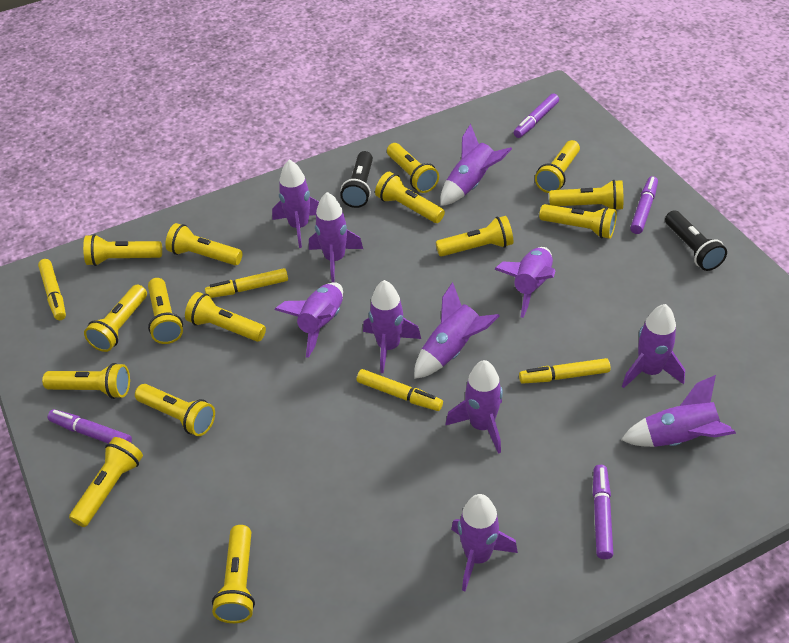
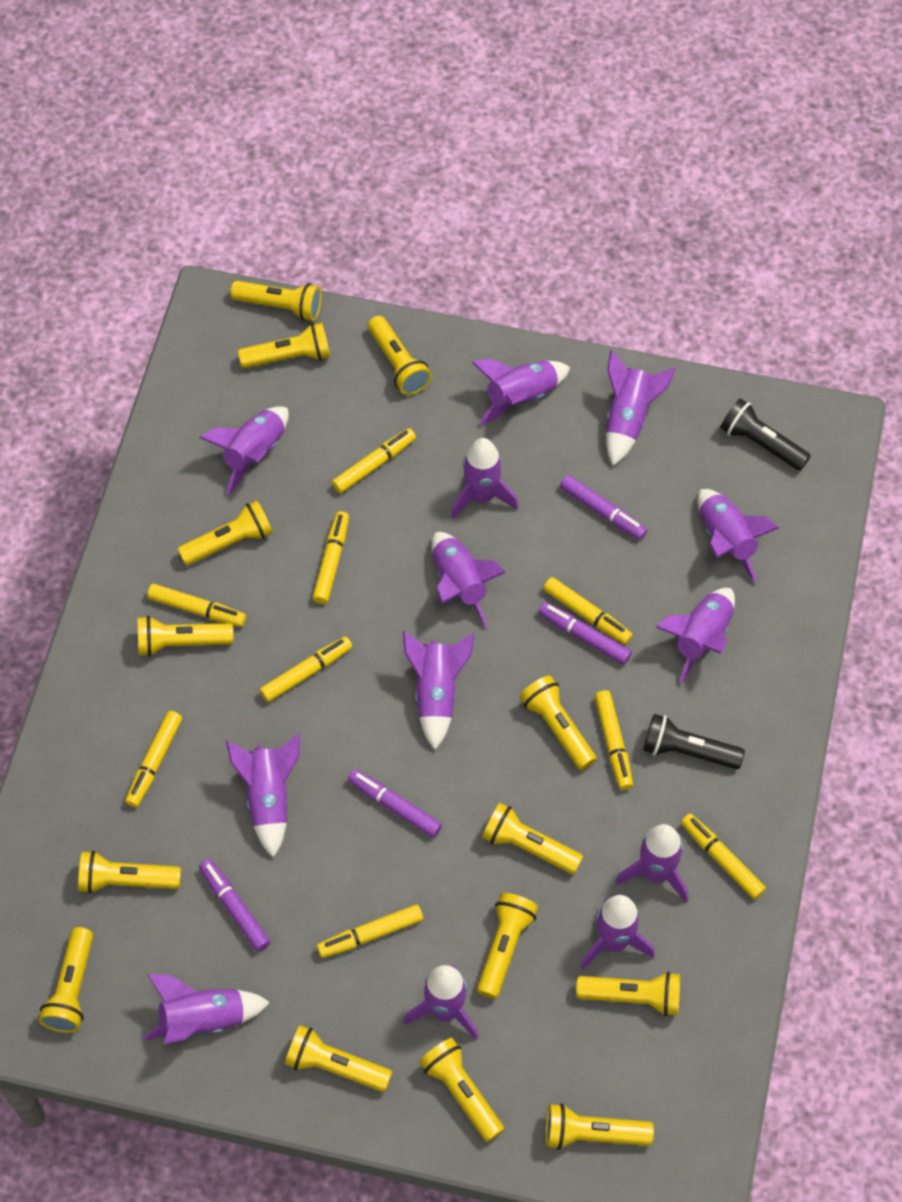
purple rocket: [272,160,319,248] [275,282,343,358] [309,192,363,282] [363,280,421,373] [414,282,499,379] [440,124,512,206] [446,360,503,454] [451,494,518,591] [494,247,555,318] [621,375,736,447] [622,304,685,388] = 11 -> [143,974,270,1044] [199,406,289,495] [226,734,300,858] [402,631,475,750] [404,965,478,1040] [431,532,506,627] [451,438,519,519] [471,358,570,426] [581,895,655,969] [606,350,676,466] [616,824,688,903] [655,588,735,684] [697,489,779,583] = 13
yellow flashlight: [42,363,130,399] [69,437,143,527] [83,234,162,266] [84,285,147,352] [135,384,215,436] [148,278,183,344] [165,223,242,265] [185,292,266,342] [212,525,255,623] [375,171,445,223] [387,143,439,193] [436,216,513,257] [535,140,580,193] [539,204,617,239] [549,180,623,210] = 15 -> [39,927,93,1033] [78,851,181,894] [138,616,234,657] [178,500,273,565] [231,281,322,321] [238,323,330,368] [285,1025,392,1092] [368,316,432,395] [419,1038,504,1142] [477,893,538,999] [482,803,583,874] [520,676,597,770] [546,1103,654,1150] [576,972,680,1016] = 14
yellow marker: [38,259,66,320] [205,268,288,298] [357,369,443,411] [519,358,611,384] = 4 -> [125,711,182,807] [147,584,246,627] [260,636,352,702] [312,511,349,604] [317,904,423,958] [332,428,416,493] [543,577,633,645] [594,690,633,790] [681,814,766,899] = 9

